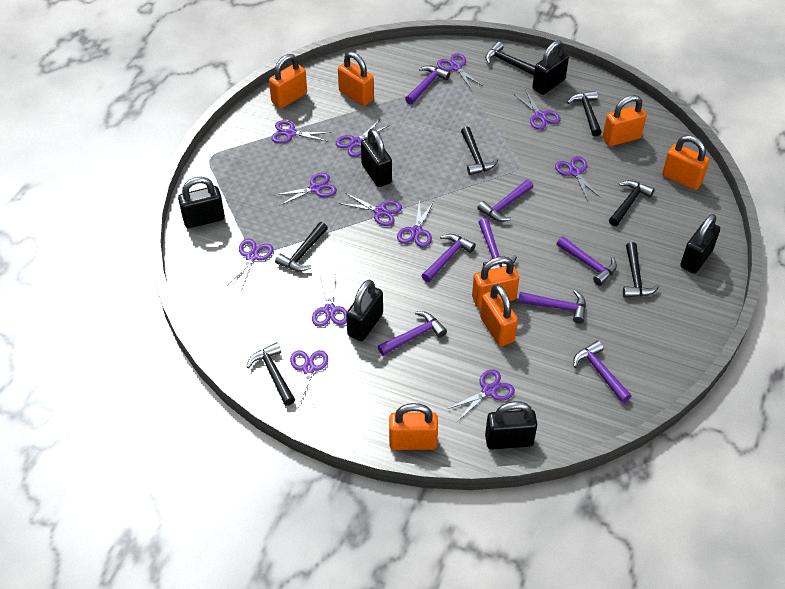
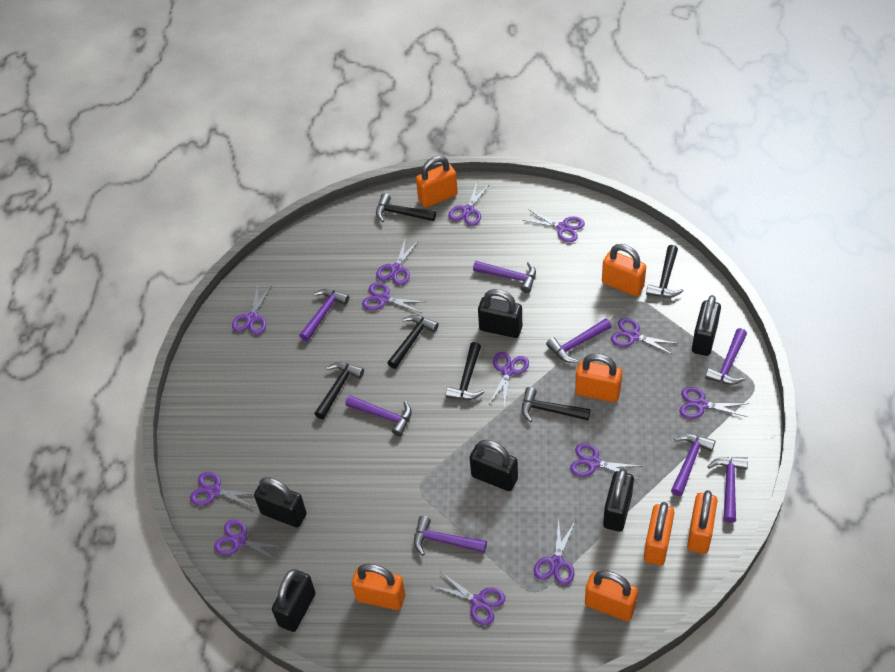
black hammer: [247,342,295,406] [275,222,328,272] [461,127,498,175] [485,42,535,76] [567,91,602,136] [609,180,654,226] [623,242,659,297] = 7 -> [314,362,364,419] [376,193,436,222] [387,315,439,369] [445,342,484,400] [522,387,591,422] [646,245,683,298] = 6
purple scissors: [227,239,273,291] [271,120,331,144] [275,173,337,206] [290,350,328,407] [312,274,347,327] [335,119,390,157] [339,193,402,226] [397,200,433,247] [437,53,483,90] [447,369,515,421] [515,89,561,130] [555,156,601,201] = 12 -> [190,472,255,508] [214,520,286,563] [232,284,272,335] [362,283,426,313] [376,237,419,285] [431,572,505,625] [448,182,491,226] [489,352,529,409] [523,209,585,242] [534,518,576,585] [570,443,641,480] [611,318,679,355] [679,387,749,419] = 13

